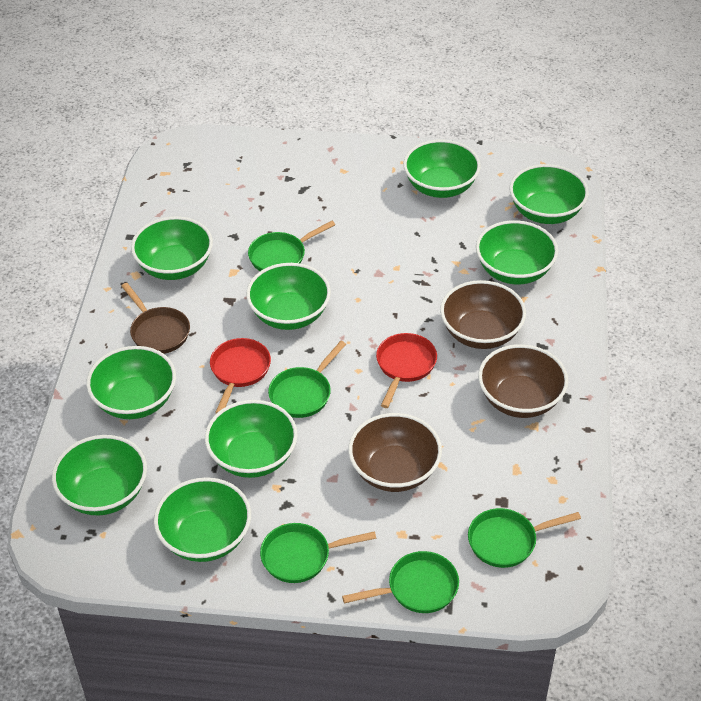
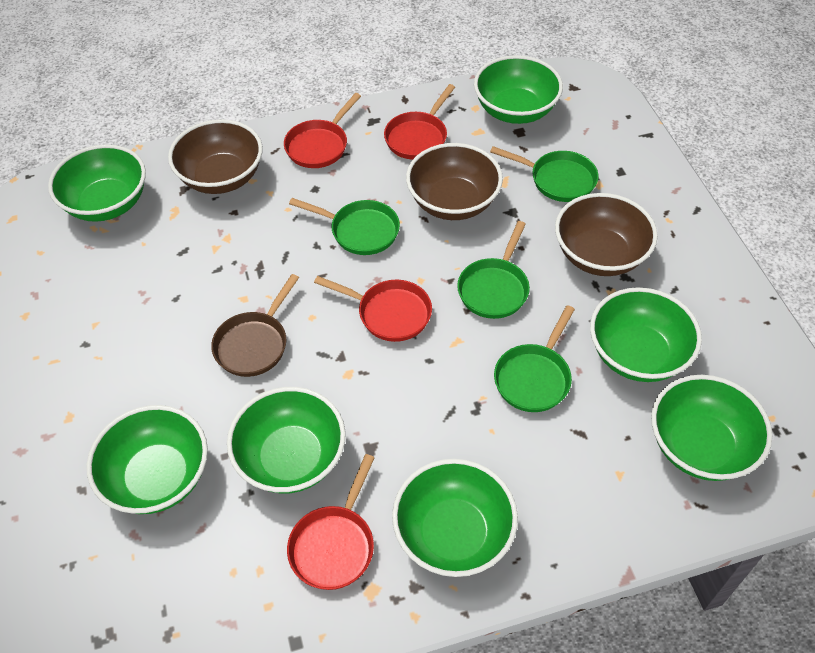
green bowl: [52,435,147,516] [86,346,176,419] [131,216,213,280] [154,477,251,562] [205,400,298,478] [246,263,331,330] [403,140,481,198] [476,220,558,284] [509,164,589,224] = 9 -> [48,144,146,222] [86,405,208,514] [227,387,346,493] [392,459,518,577] [474,55,563,124] [590,287,702,382] [651,375,772,481] = 7
green pan: [248,221,335,271] [260,523,376,583] [268,341,346,418] [342,551,459,613] [468,508,581,568] = 5 -> [289,198,400,255] [457,221,530,319] [490,146,599,202] [494,305,575,412] = 4
red pan: [210,338,271,414] [376,333,437,408] = 2 -> [284,93,361,168] [287,454,375,590] [314,276,432,342] [384,84,455,160] = 4

